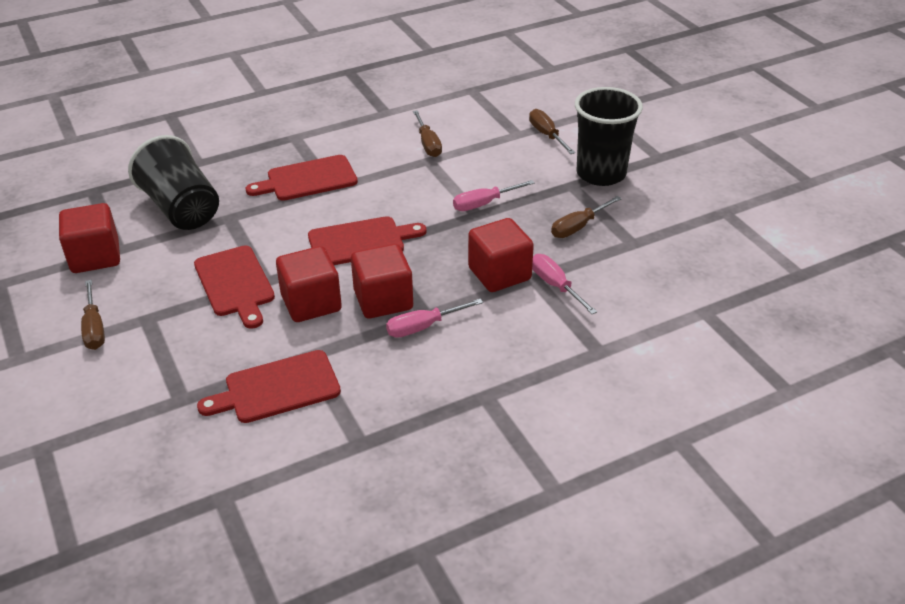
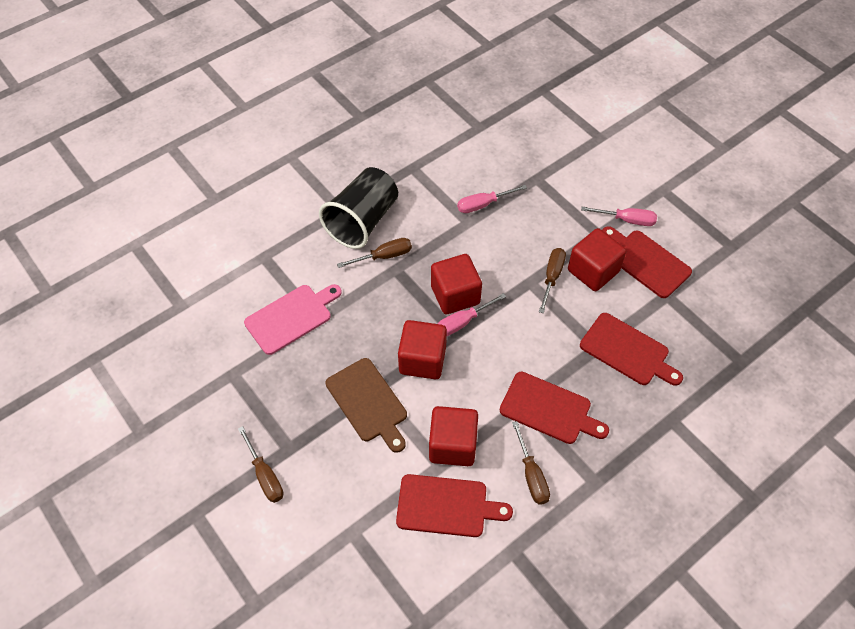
black cup: [128,135,219,230] [575,87,643,186] = 2 -> [319,167,398,249] = 1
brown cutting board: none = 0 -> [325,358,407,453] = 1
pink cutting board: none = 0 -> [244,284,342,355] = 1

